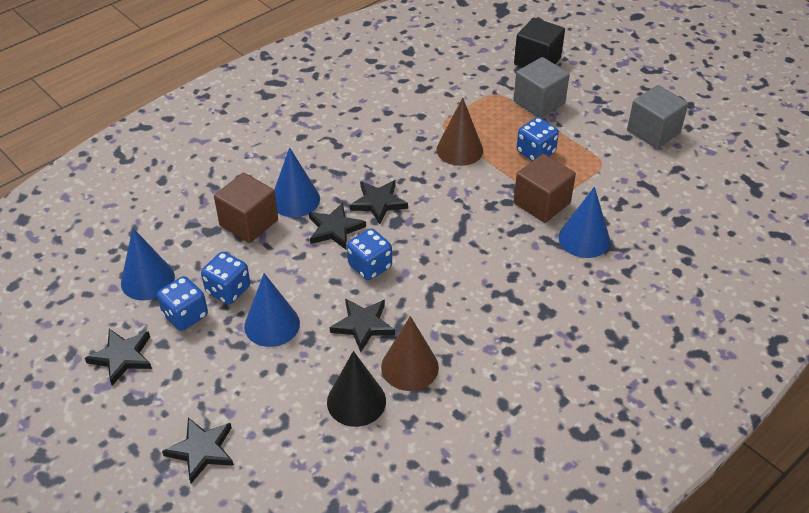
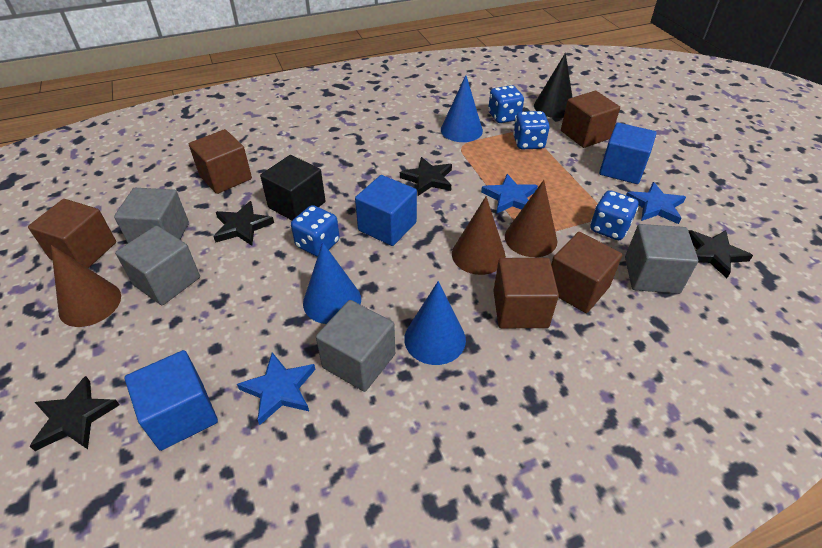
black star: [85,329,152,386] [162,418,234,483] [309,202,366,249] [330,298,395,352] [350,180,408,224] = 5 -> [30,376,120,451] [214,201,274,246] [400,157,452,196] [688,230,753,278] = 4
blue cone: [121,228,175,301] [244,273,300,347] [274,147,320,217] [559,187,610,258] = 4 -> [303,242,361,324] [404,281,466,365] [441,75,483,142] = 3
blue cube: none = 0 -> [125,350,218,451] [355,175,417,246] [599,123,657,184] = 3
blue star: none = 0 -> [237,352,315,425] [481,174,538,214] [626,182,686,224] = 3
brown cone: [381,316,439,391] [436,98,483,166] = 2 -> [51,245,121,327] [452,196,506,275] [505,180,557,257] = 3
brown cube: [214,173,278,243] [514,154,576,223] = 2 -> [28,199,116,268] [189,129,252,194] [493,258,559,328] [551,232,622,313] [561,91,620,148] = 5
grey cube: [513,57,570,118] [627,85,688,149] = 2 -> [114,188,189,243] [115,226,200,305] [316,300,395,392] [625,224,698,294] = 4

